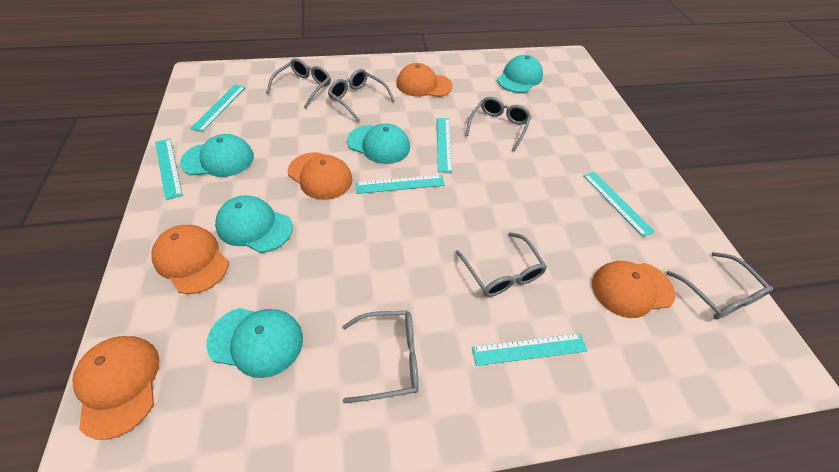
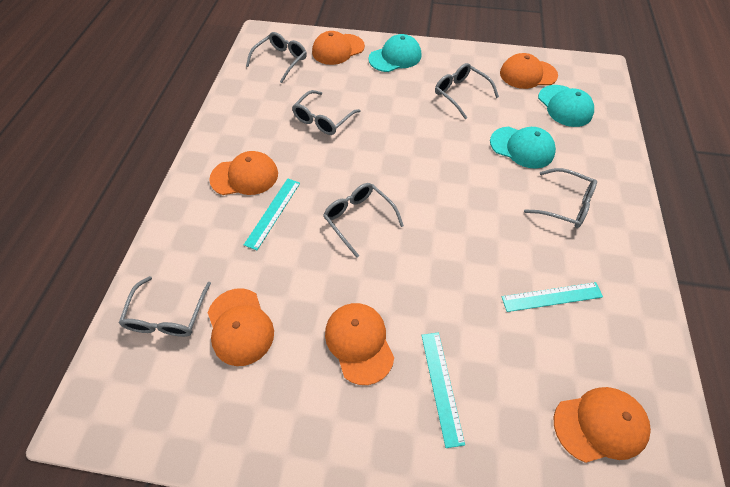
orange cap: [72,336,159,440] [152,225,229,294] [288,152,353,200] [396,63,452,97] [592,261,675,318] = 5 -> [208,288,274,366] [209,151,278,195] [312,31,365,65] [325,303,394,385] [500,53,558,89] [554,387,651,463] = 6
turquoise cap: [180,134,254,177] [206,308,303,378] [215,195,293,253] [347,123,410,164] [497,55,543,93] = 5 -> [368,34,421,72] [490,127,556,169] [538,85,594,127] = 3
turquoise ruler: [155,139,183,200] [190,84,246,132] [356,175,445,194] [437,118,452,173] [472,333,587,366] [583,172,655,237] = 6 -> [244,179,300,250] [421,332,465,448] [502,282,603,312] = 3

